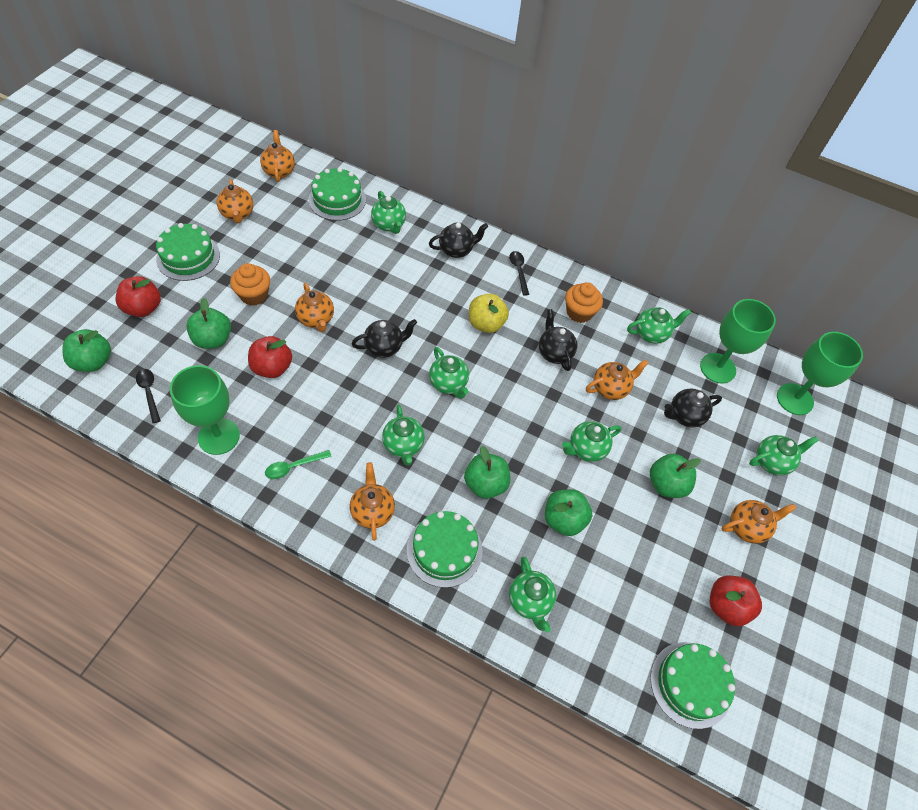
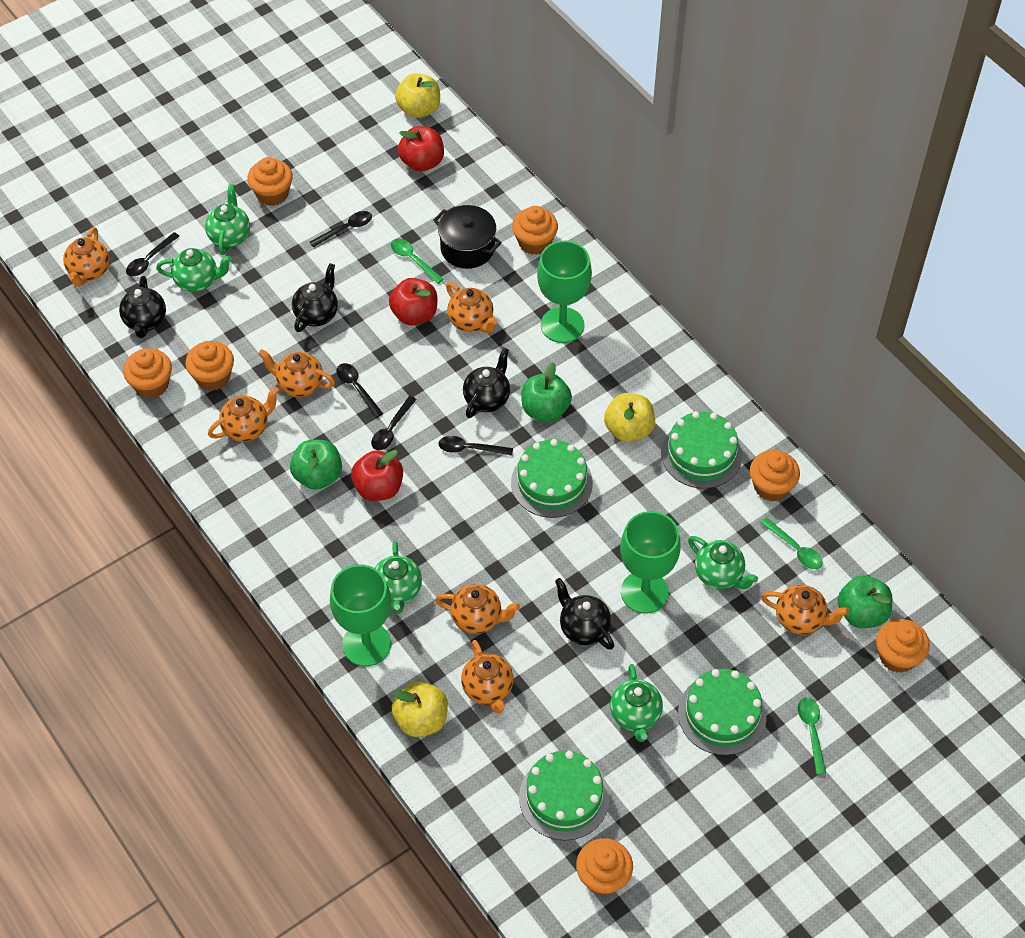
black pot: none = 0 -> [433,205,502,269] = 1
black spoon: [136,369,161,423] [509,251,529,296] = 2 -> [126,232,180,277] [310,211,372,247] [336,363,383,418] [371,396,417,451] [439,436,513,456] = 5
green apple: [62,329,111,372] [186,298,231,349] [464,446,510,499] [545,489,592,536] [650,454,701,498] = 5 -> [290,440,342,490] [522,362,572,422] [838,575,892,628] = 3
green spoon: [265,450,331,479] = 1 -> [391,239,443,284] [760,517,823,569] [798,697,826,775] = 3
green teapot: [371,191,406,234] [382,404,425,465] [429,347,469,399] [509,557,556,632] [562,421,621,462] [627,307,691,344] [749,435,819,476] = 7 -> [156,248,232,292] [205,184,250,255] [375,541,422,614] [610,664,663,742] [688,536,758,589] = 5
orange cupcake: [230,263,270,306] [565,282,603,323] = 2 -> [123,348,172,398] [185,341,234,391] [247,157,293,206] [512,206,558,255] [576,838,633,896] [750,450,800,502] [876,619,930,673] = 7
orange teapot: [217,179,253,223] [260,130,295,182] [295,283,334,332] [350,462,395,541] [586,360,649,400] [722,500,796,544] = 6 -> [63,227,110,287] [208,387,279,442] [258,349,335,397] [435,584,520,634] [446,282,498,333] [461,640,513,714] [761,585,849,634] = 7
yellow apple: [469,294,509,333] = 1 -> [392,681,448,737] [395,73,440,118] [604,393,655,442] = 3

